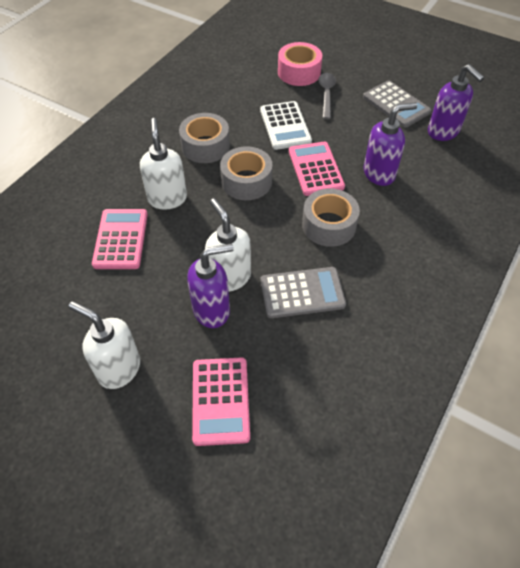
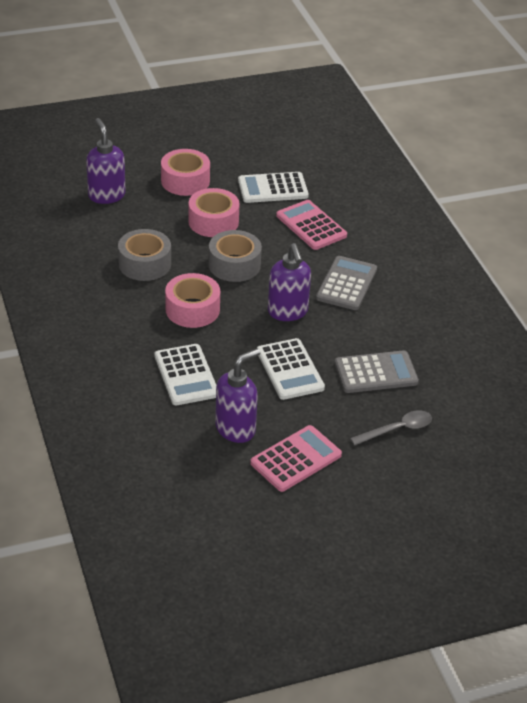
grey tape: [179,113,230,163] [220,146,272,200] [302,188,360,247] = 3 -> [118,229,171,281] [208,230,262,282] = 2
pink calculator: [92,209,148,269] [192,357,250,446] [289,142,345,196] = 3 -> [250,425,342,492] [276,200,347,250] = 2
pink tape: [278,42,322,86] = 1 -> [161,149,210,196] [165,273,220,328] [188,188,240,237] = 3
white calculator: [260,101,312,150] = 1 -> [155,344,217,405] [238,172,309,203] [257,338,325,400] = 3
white soap dispenser: [69,301,140,389] [140,118,187,210] [205,198,251,292] = 3 -> none = 0

